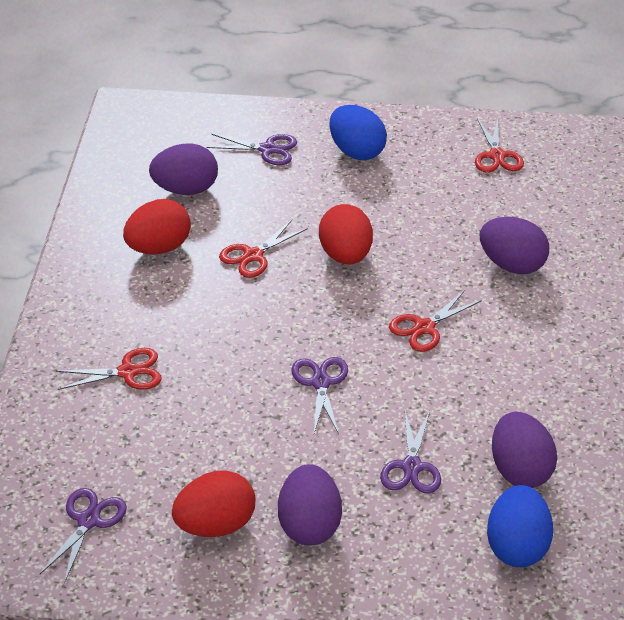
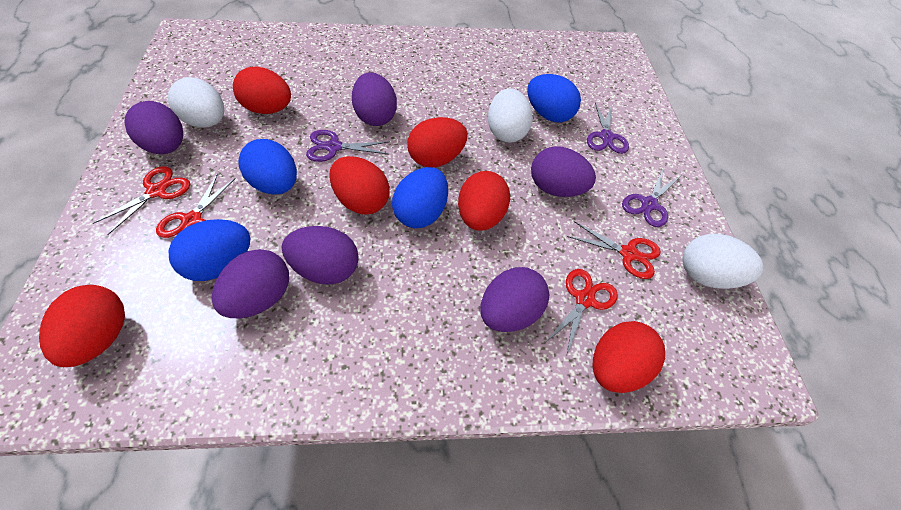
blue egg: [329,105,387,160] [487,485,553,567] = 2 -> [169,219,250,281] [238,139,297,194] [392,167,448,228] [527,74,581,123] = 4
purple egg: [149,144,218,195] [278,464,342,546] [480,217,549,274] [492,411,557,488] = 4 -> [125,101,183,154] [212,249,289,318] [282,226,359,285] [352,72,397,126] [480,267,550,332] [531,146,596,197] = 6
purple scissors: [40,488,127,584] [207,134,297,165] [291,357,348,434] [380,411,441,493] = 4 -> [306,130,390,162] [587,103,629,154] [622,169,680,227] = 3
red egg: [123,199,191,255] [172,470,256,537] [319,204,373,264] = 3 -> [39,285,125,367] [233,66,291,114] [329,156,390,215] [407,117,468,167] [458,171,510,231] [593,321,665,393] = 6
white egg: none = 0 -> [168,77,224,128] [488,88,533,143] [682,234,763,289] = 3

